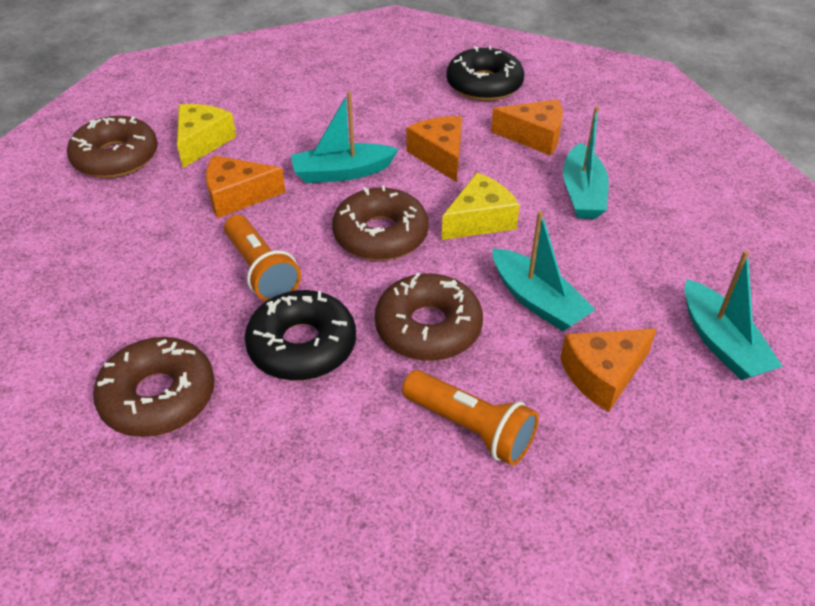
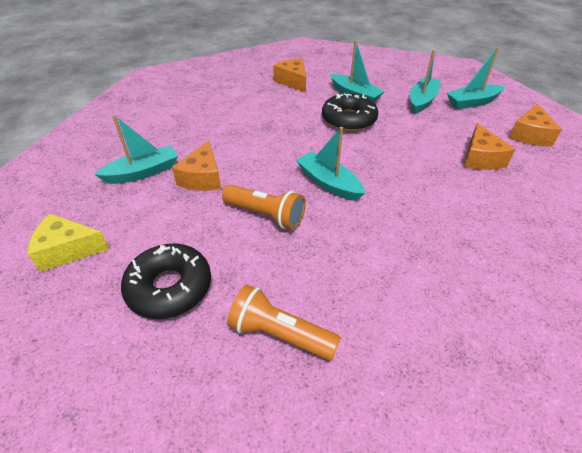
brown donut: [67,116,158,178] [93,337,215,437] [332,185,429,261] [374,273,483,361] = 4 -> none = 0
turquoise boat: [291,92,399,183] [492,211,595,331] [563,106,609,219] [685,250,783,380] = 4 -> [94,115,178,184] [296,127,365,201] [330,40,385,102] [410,50,441,114] [447,47,505,109] = 5
yellow cheese: [177,104,236,168] [442,173,520,240] = 2 -> [28,214,109,272] = 1

